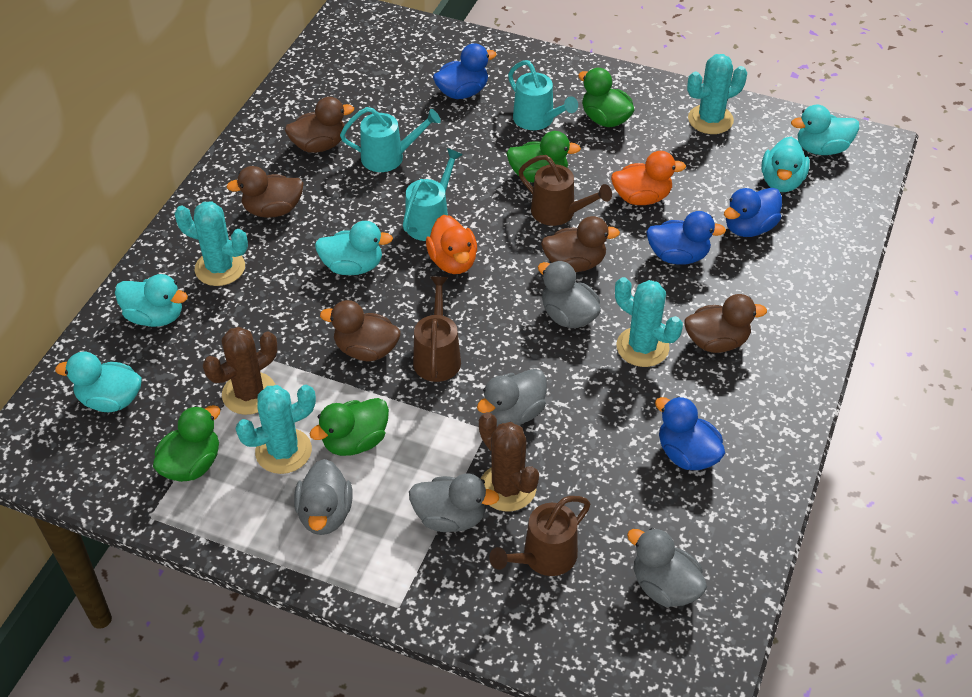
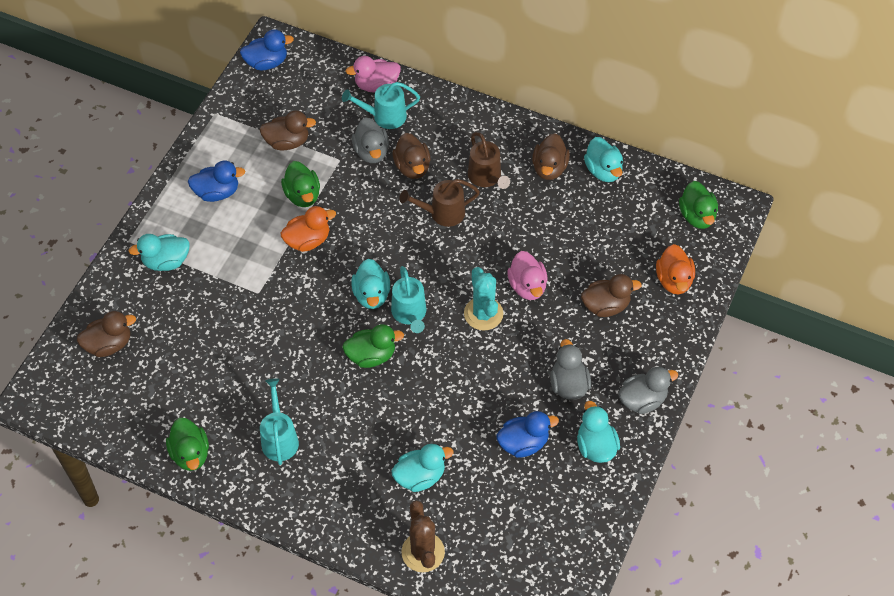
blue duck: [433,43,497,99] [646,211,726,265] [655,396,725,470] [724,188,782,237] = 4 -> [188,161,245,202] [240,29,294,70] [496,411,559,458] = 3
brown cactus: [203,327,277,415] [479,412,539,511] = 2 -> [401,500,445,572] = 1
brown watering can: [413,277,461,382] [489,496,590,576] [518,155,612,226] = 3 -> [399,179,480,227] [468,132,510,189] = 2
grey duck: [294,459,352,535] [409,474,499,532] [477,369,547,426] [538,261,601,328] [627,528,707,607] = 5 -> [352,117,389,163] [550,339,591,400] [618,367,678,414] = 3
pink duck: none = 0 -> [345,56,401,93] [507,251,548,300] = 2
turquoise cactus: [174,201,248,286] [236,385,316,474] [615,277,683,367] [687,54,747,134] = 4 -> [464,267,503,331] = 1

